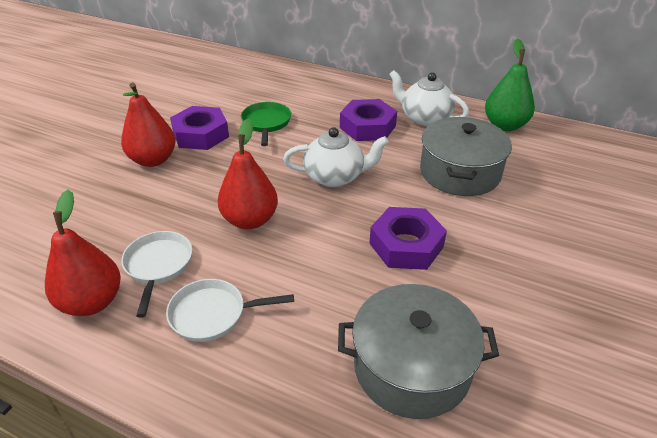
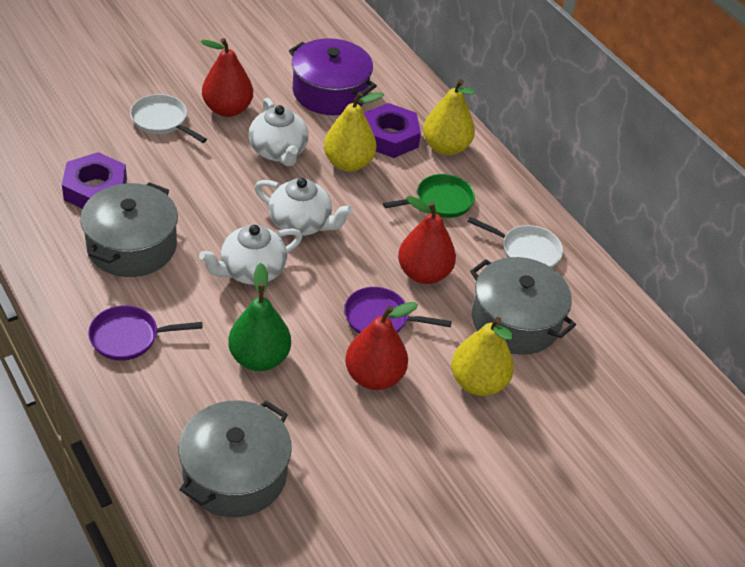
grey pot: [338,284,499,419] [420,117,512,196] = 2 -> [80,182,178,277] [178,401,292,517] [470,257,576,355] = 3
purple nut: [170,106,229,150] [340,99,397,141] [369,207,447,270] = 3 -> [62,152,127,209] [364,103,421,158] = 2
purple pan: none = 0 -> [88,305,203,360] [344,287,452,333] = 2
purple pot: none = 0 -> [289,38,377,115] = 1
white teapot: [283,127,389,187] [389,70,469,126] = 2 -> [199,224,303,285] [249,98,308,166] [255,178,353,236] = 3
yellow pear: none = 0 -> [324,92,384,172] [423,79,476,155] [451,317,514,396] = 3

